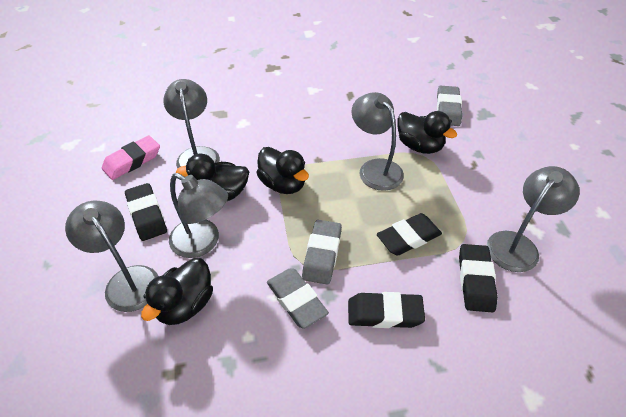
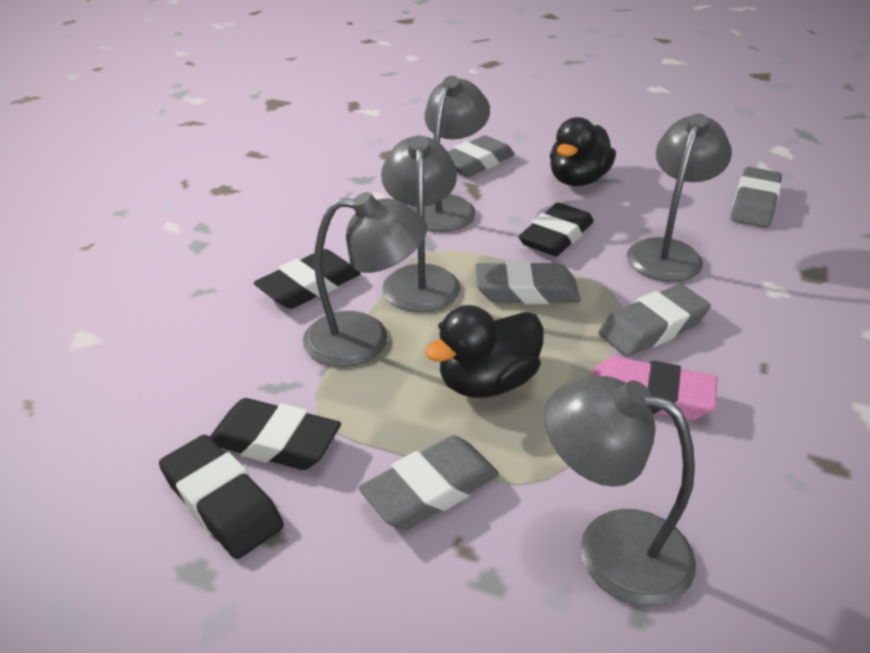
black duck: [141,258,213,325] [176,154,249,201] [256,147,309,194] [398,111,457,154] = 4 -> [425,305,544,398] [550,117,616,186] = 2
grey eraser: [267,268,329,329] [302,220,342,284] [437,86,462,126] = 3 -> [359,435,499,530] [448,135,514,177] [475,261,580,304] [598,284,711,357] [731,167,782,228] = 5

